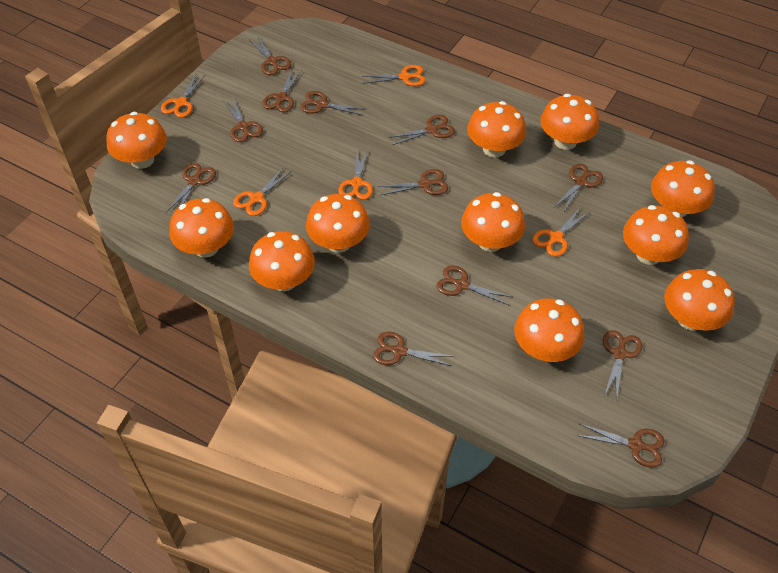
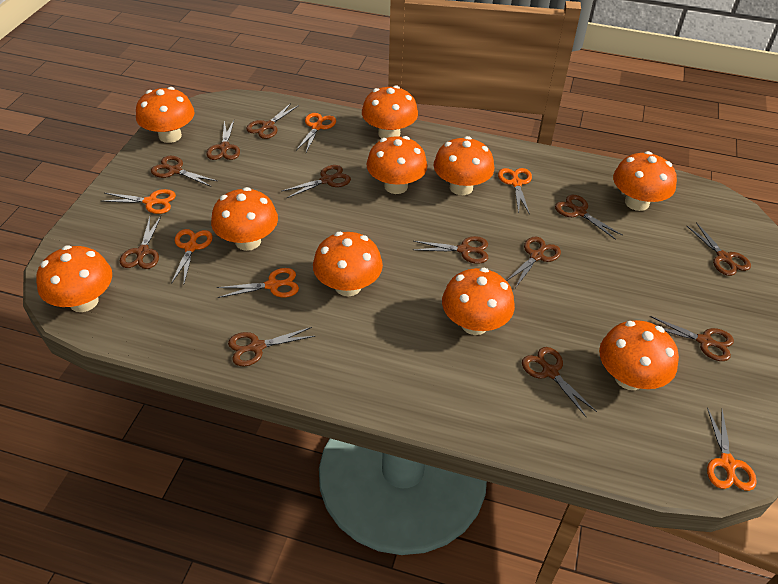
orange mushroom: [106,112,167,169] [170,198,234,258] [249,231,315,291] [306,194,370,253] [461,192,525,252] [467,101,526,157] [514,298,585,362] [540,94,599,150] [623,205,689,265] [651,160,715,218] [664,269,735,331] = 11 -> [36,245,112,312] [136,87,195,143] [211,187,278,251] [313,232,383,296] [362,85,418,138] [366,136,428,194] [434,136,494,195] [442,268,515,335] [599,320,679,390] [613,151,677,211] = 10
orange scissors: [161,75,205,118] [233,167,292,216] [338,149,373,200] [362,65,426,86] [532,208,589,257] = 5 -> [103,189,176,214] [171,229,213,284] [217,268,299,298] [296,113,336,152] [498,168,532,214] [707,407,757,491] = 6

